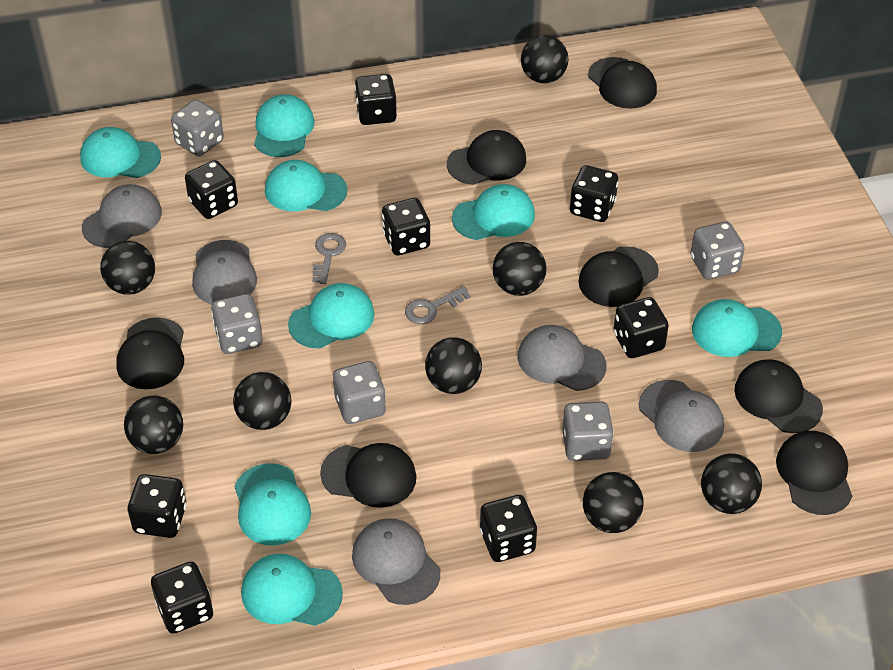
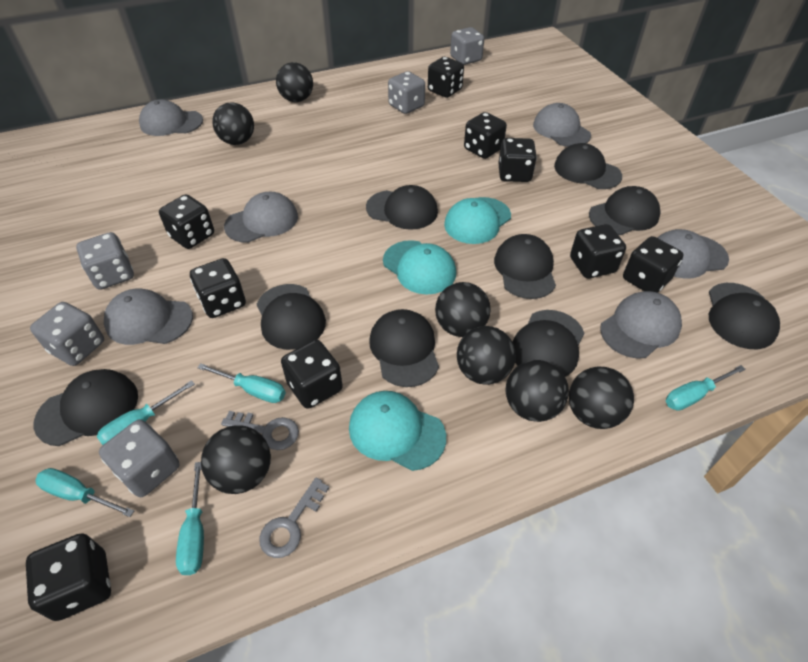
black ball: [100,241,155,295] [124,395,183,454] [233,372,291,430] [425,337,482,394] [493,242,547,296] [521,35,569,83] [583,472,644,533] [701,453,762,514] = 8 -> [201,425,271,494] [212,103,254,145] [276,62,313,102] [435,282,491,337] [457,326,516,385] [506,360,569,422] [569,367,634,429] = 7
black cap: [116,317,184,389] [320,443,417,508] [447,130,526,185] [578,246,659,307] [588,57,657,109] [734,359,823,433] [776,431,852,515] = 7 -> [34,369,138,446] [257,284,326,350] [366,185,438,230] [369,309,439,387] [494,234,556,299] [513,310,584,377] [554,143,622,189] [589,186,661,235] [709,283,780,349] = 9
black dice: [128,474,186,538] [151,562,213,634] [185,160,238,219] [355,74,397,125] [382,198,430,255] [480,495,537,562] [570,165,618,222] [613,297,669,358] = 8 -> [26,533,111,621] [159,194,214,249] [190,258,246,318] [281,340,343,409] [428,57,464,98] [464,112,507,159] [498,138,537,182] [570,224,626,278] [623,236,684,293] = 9
grey cap: [82,184,162,248] [192,240,257,304] [352,518,440,605] [517,325,606,391] [639,380,724,452] = 5 -> [104,289,193,345] [139,99,203,136] [224,192,298,243] [533,103,591,147] [600,291,682,359] [657,229,729,279] = 6
turquoise cap: [80,127,161,178] [234,463,311,546] [241,554,343,626] [254,94,314,157] [265,160,347,211] [288,283,374,349] [452,184,535,240] [692,299,782,357] = 8 -> [349,391,446,471] [383,240,456,294] [444,197,511,244] = 3
turquoise screwdriver: none = 0 -> [35,468,134,517] [97,380,195,445] [176,462,204,575] [197,363,286,403] [666,365,746,411] = 5

